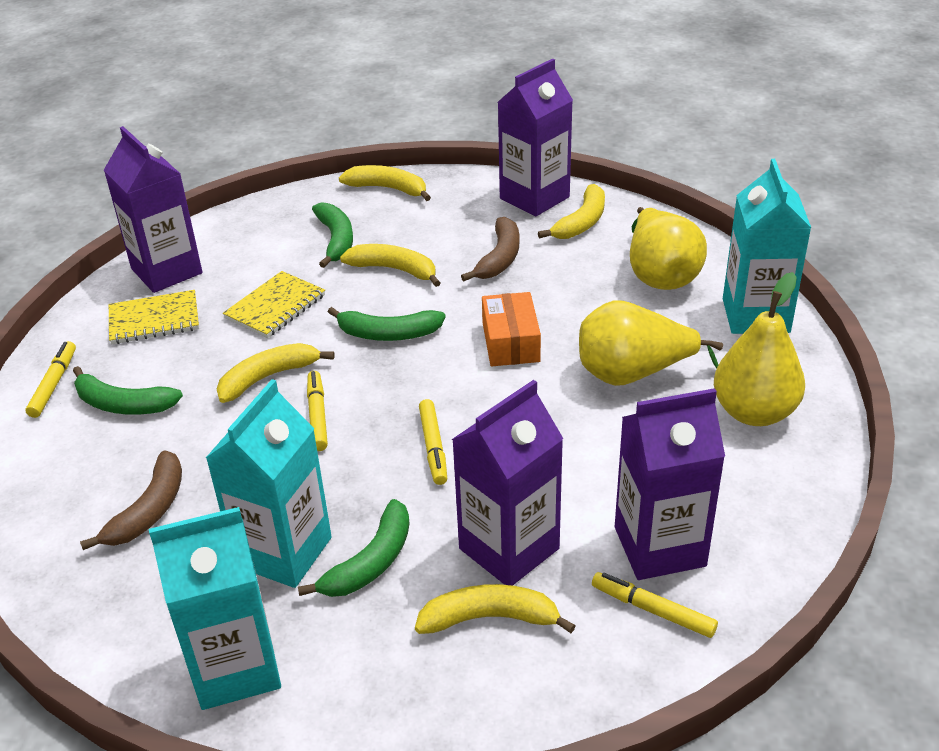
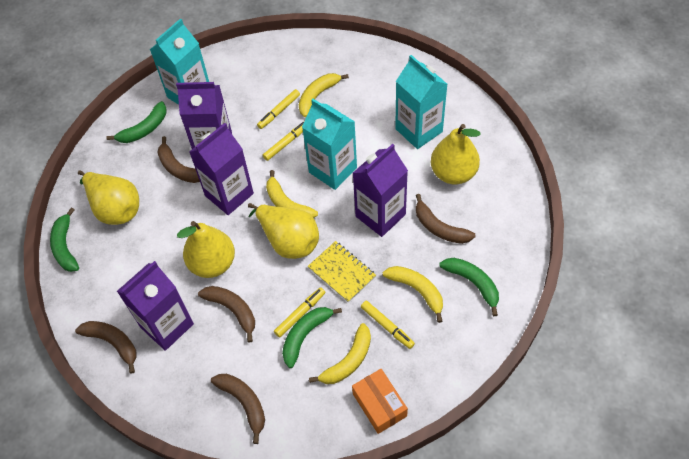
brown banana: [80,450,182,550] [461,217,519,281] = 2 -> [75,321,137,374] [157,136,200,183] [198,286,255,343] [211,374,265,444] [416,194,476,244] = 5
yellow banana: [217,343,335,403] [339,165,431,201] [340,244,441,287] [415,584,576,634] [538,184,605,239] = 5 -> [266,170,318,218] [299,73,349,117] [309,323,371,384] [383,266,443,323] = 4
yellow notebook: [109,290,199,344] [223,271,325,338] = 2 -> [308,241,376,303] = 1
yellow pear: [579,300,723,386] [630,207,707,290] [714,272,805,426] = 3 -> [78,170,139,225] [177,221,235,278] [248,203,319,259] [431,124,481,184] = 4

